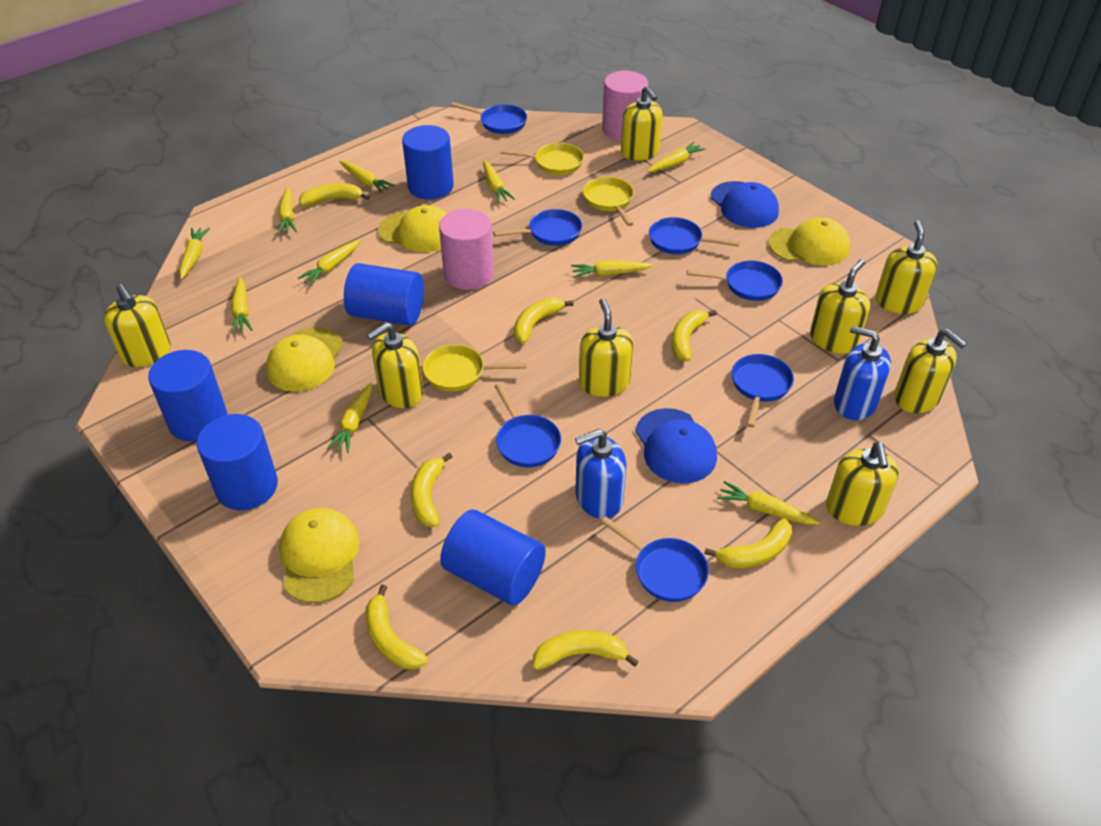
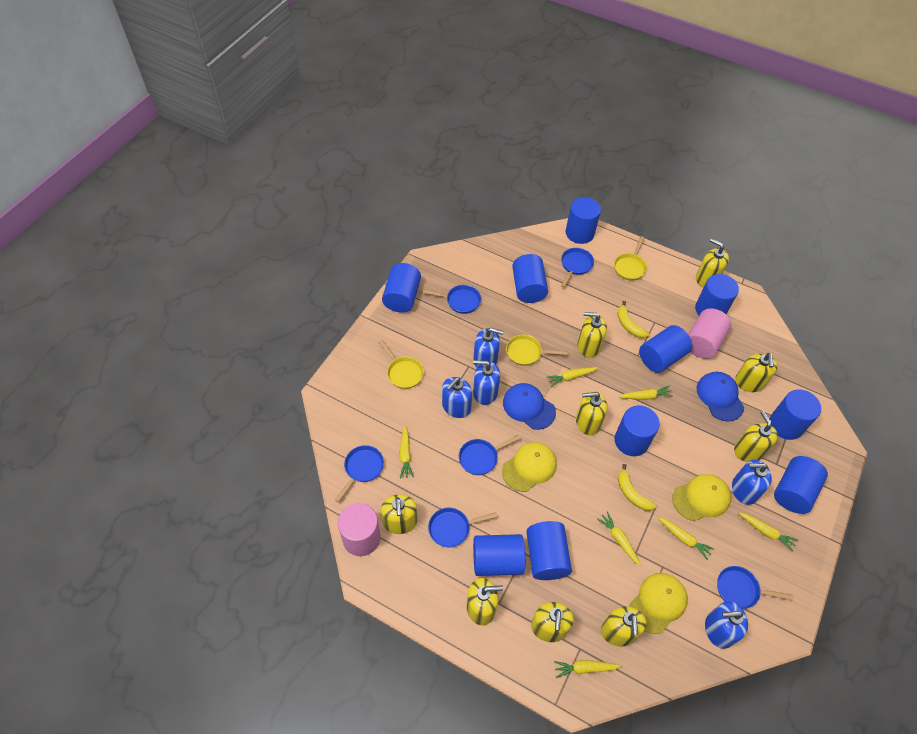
blue cylinder: [148,350,227,442] [197,414,278,510] [344,263,424,326] [402,125,454,200] [440,510,546,605] = 5 -> [382,263,421,313] [473,534,525,576] [512,254,548,303] [526,521,572,580] [565,197,601,244] [615,405,660,456] [639,325,692,373] [695,274,739,315] [770,389,821,440] [774,456,828,514] = 10
blue pan: [451,102,527,134] [493,209,582,246] [495,383,561,467] [601,517,709,602] [649,217,740,254] [687,261,783,301] [732,354,794,427] = 7 -> [335,445,384,502] [423,285,481,314] [428,508,497,547] [459,435,521,475] [561,248,594,288] [717,566,793,609] = 6
blue soap dispenser: [575,429,626,519] [834,326,891,420] = 2 -> [442,377,472,418] [473,328,504,367] [473,360,500,405] [705,601,748,649] [732,460,772,505] = 5
yellow banana: [299,183,370,206] [365,585,428,669] [410,453,452,527] [514,298,573,344] [532,630,639,670] [671,310,717,362] [704,518,792,568] = 7 -> [617,301,649,338] [618,464,657,511] = 2
yellow cap: [266,327,344,392] [279,508,360,603] [378,205,447,252] [769,217,850,266] = 4 -> [502,442,557,492] [630,573,688,634] [672,474,731,521] = 3
yellow carrot: [179,228,210,279] [231,277,252,334] [278,187,297,234] [298,239,360,286] [327,383,372,453] [339,161,395,194] [483,160,515,203] [571,260,653,278] [648,142,706,172] [717,481,820,525] = 10 -> [399,426,414,479] [546,367,598,387] [554,660,621,678] [597,511,641,565] [619,386,673,400] [658,517,714,560] [739,512,798,551] = 7
yellow soap dispenser: [104,284,171,367] [367,322,423,408] [579,298,633,397] [621,86,663,161] [810,259,870,354] [826,442,899,526] [875,220,937,314] [894,329,967,413] = 8 -> [381,494,417,534] [466,578,503,625] [531,602,574,642] [576,391,607,435] [577,312,607,358] [601,606,647,647] [696,238,729,287] [734,411,778,462] [735,353,778,392] = 9

